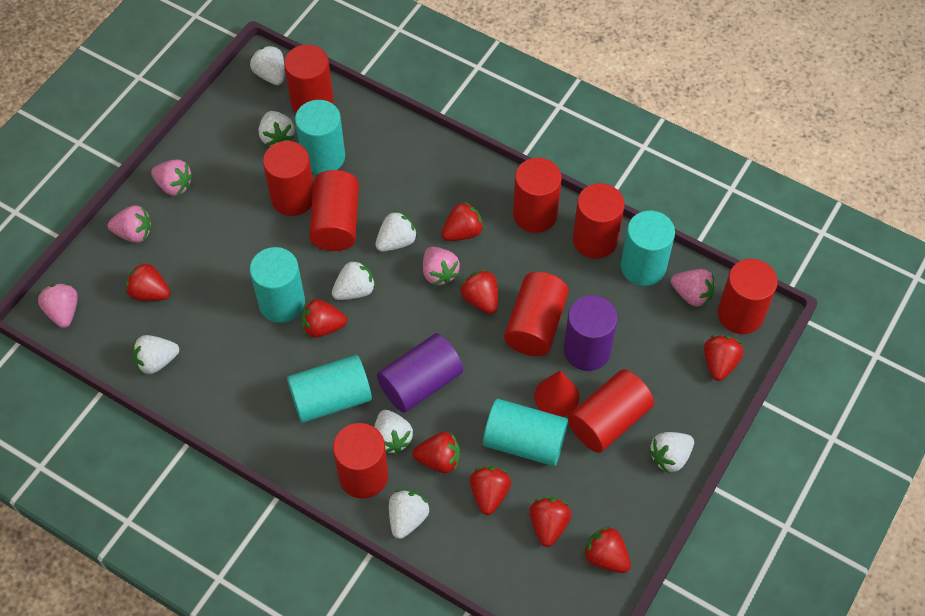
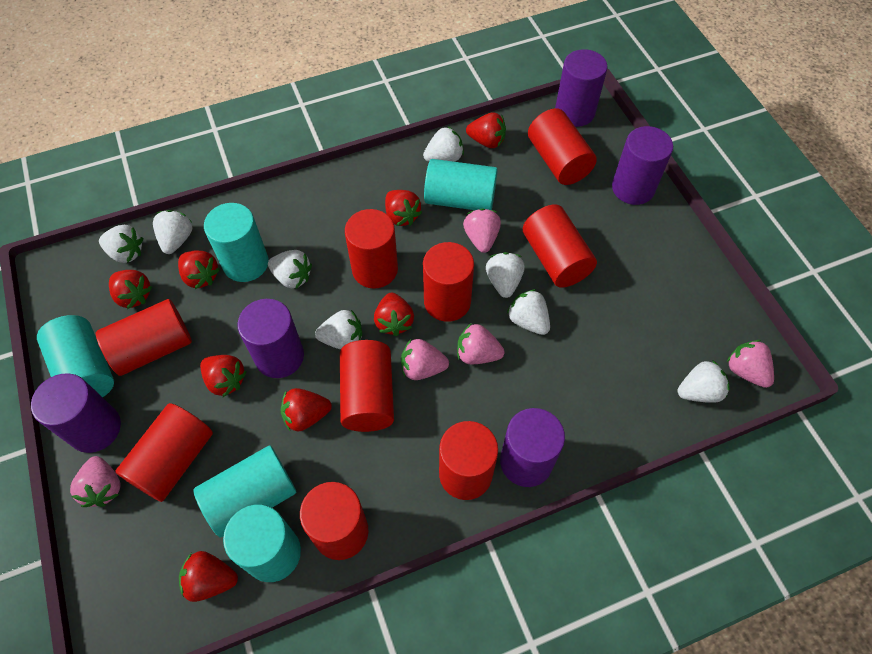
purple cylinder: [377,333,463,413] [564,295,618,371] = 2 -> [31,374,121,453] [238,299,304,378] [500,408,565,487] [555,49,607,127] [612,126,673,205] = 5
red cone: [534,370,580,417] = 1 -> none = 0
red strawberry: [126,262,171,301] [301,299,347,338] [413,432,460,473] [441,202,484,241] [460,270,498,314] [470,466,511,515] [529,497,571,547] [583,526,631,573] [704,335,744,381] = 9 -> [109,270,152,309] [178,251,220,289] [179,551,238,602] [200,355,247,397] [280,388,332,432] [374,293,414,336] [385,190,422,226] [466,113,506,148] = 8

